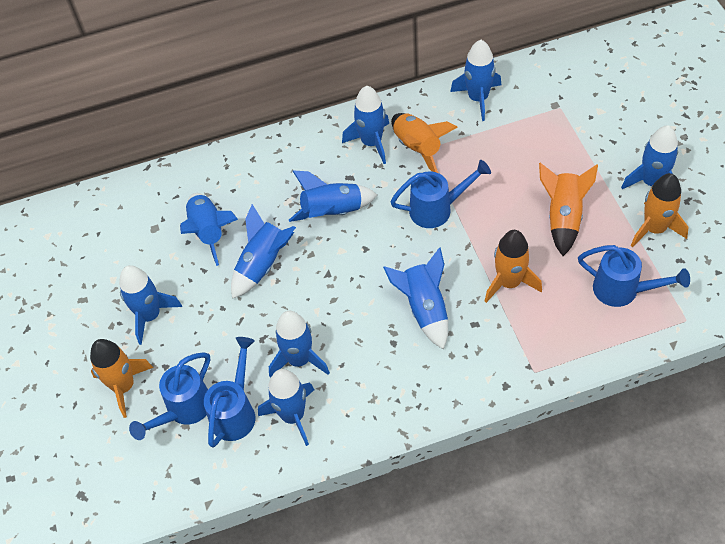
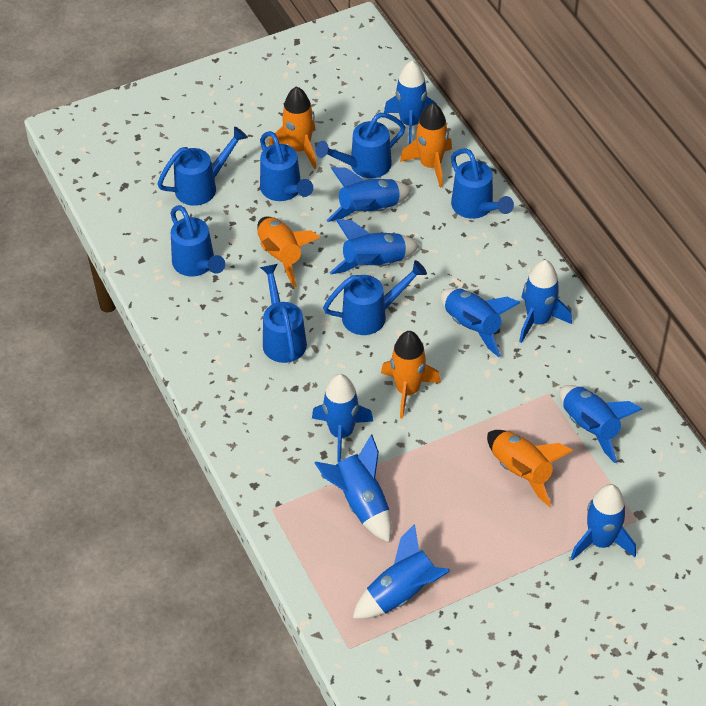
blue watering can: [129,352,210,440] [204,337,255,447] [390,160,491,228] [578,245,690,307] = 4 -> [157,127,248,206] [171,205,225,276] [260,131,313,201] [260,264,307,363] [316,113,405,178] [323,260,427,335] [451,148,514,219] = 7

